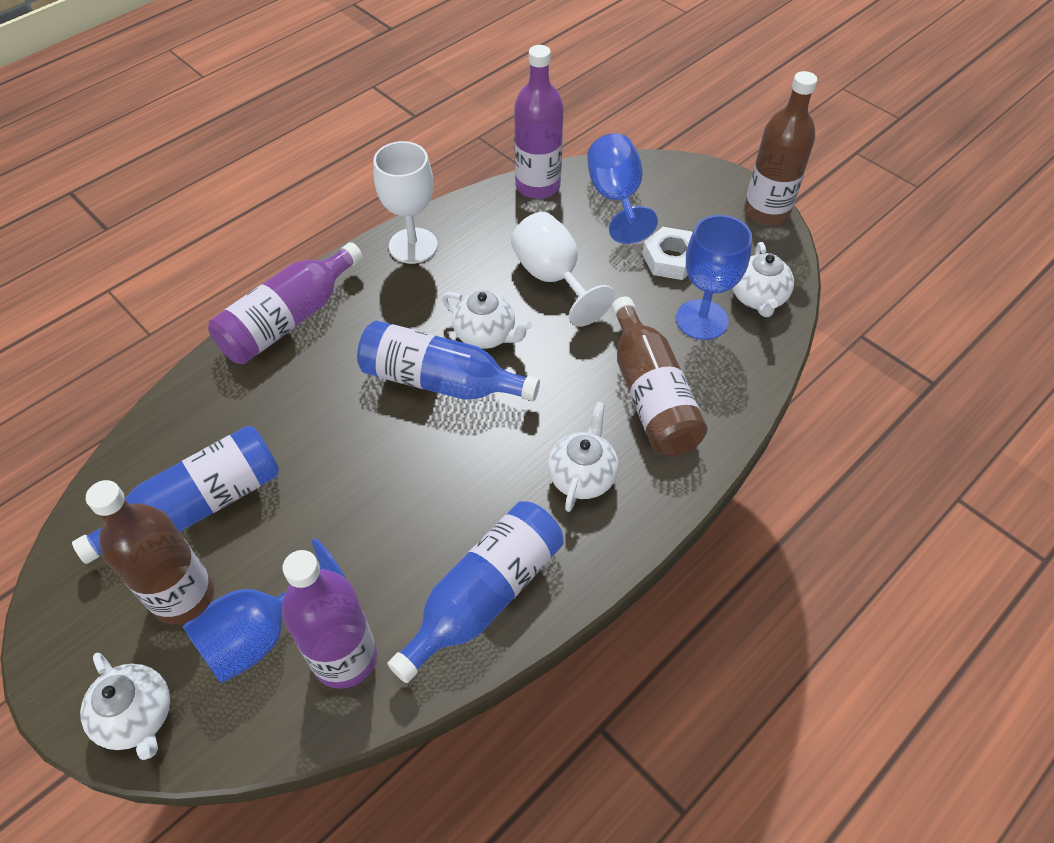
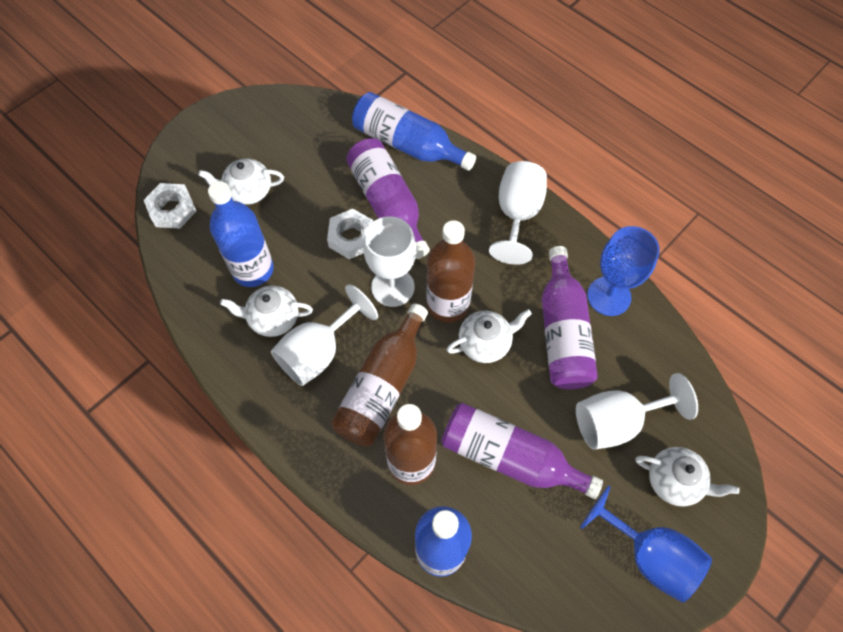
blue goblet: [182,538,346,684] [587,133,658,244] [676,215,752,340] = 3 -> [580,485,712,603] [587,226,660,316] = 2
white goblet: [374,141,438,264] [511,212,615,327] = 2 -> [271,284,378,386] [363,216,416,307] [489,161,547,265] [576,373,698,450] = 4
white nut: [642,227,693,280] = 1 -> [144,183,196,229] [327,209,373,259] = 2

